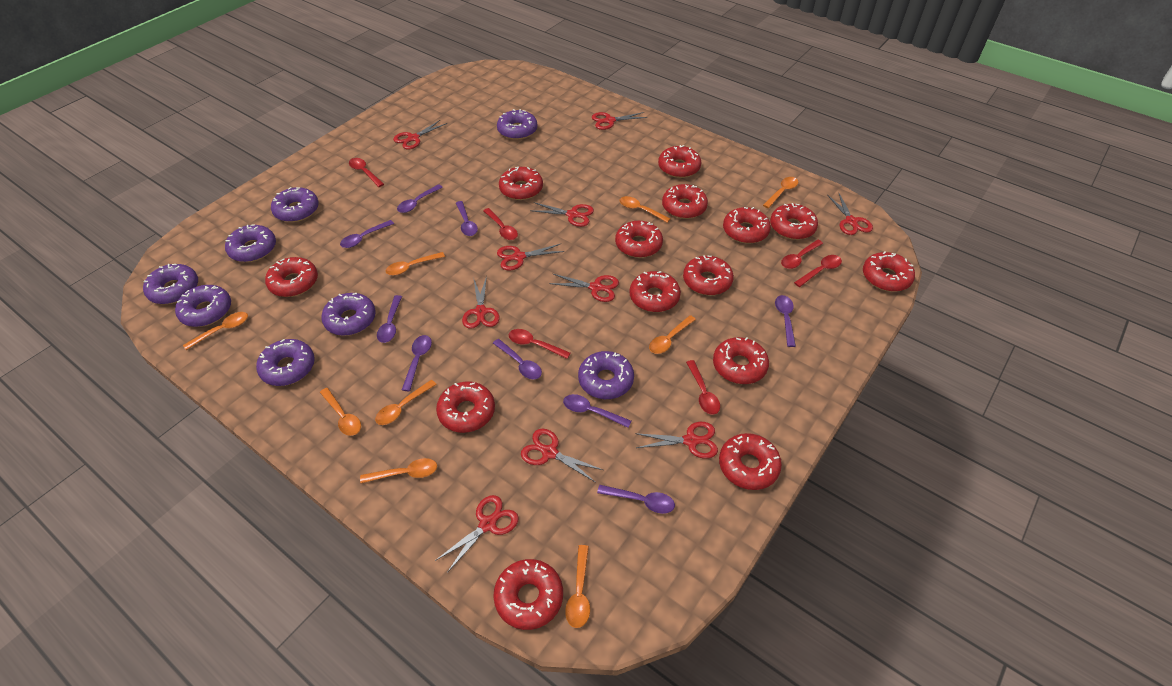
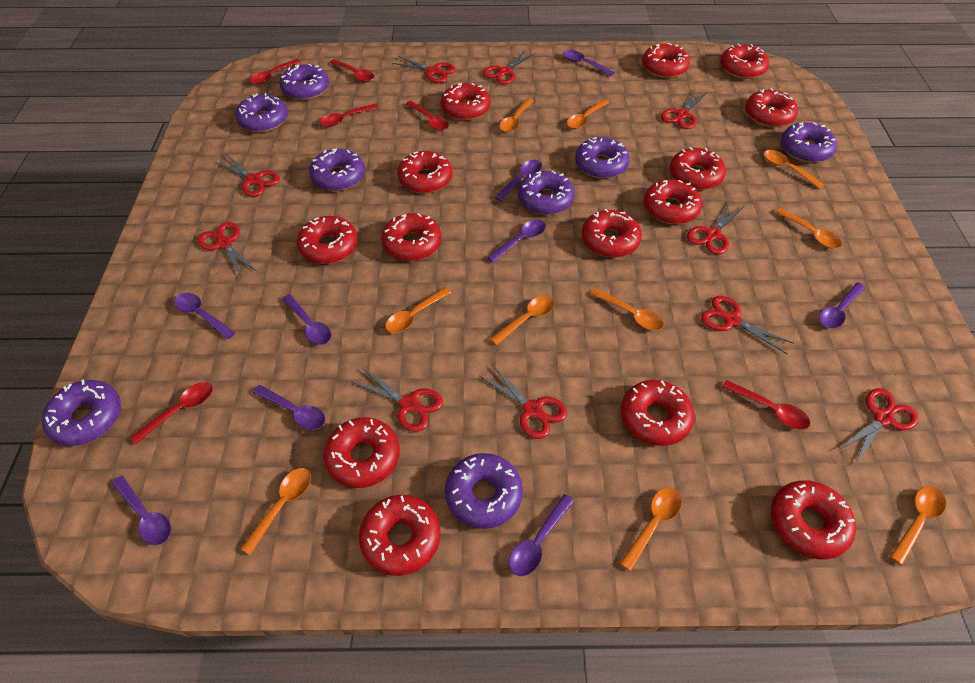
orange spoon: [183,312,248,350] [320,388,361,436] [360,458,437,483] [375,380,437,425] [385,252,445,275] [565,545,590,628] [620,196,671,223] [649,315,696,354] [763,177,798,208] = 9 -> [241,468,311,555] [385,287,451,333] [490,295,555,345] [500,98,534,132] [567,99,609,129] [591,288,664,331] [620,488,682,571] [764,150,824,189] [775,208,842,249] [890,486,946,565] = 10

